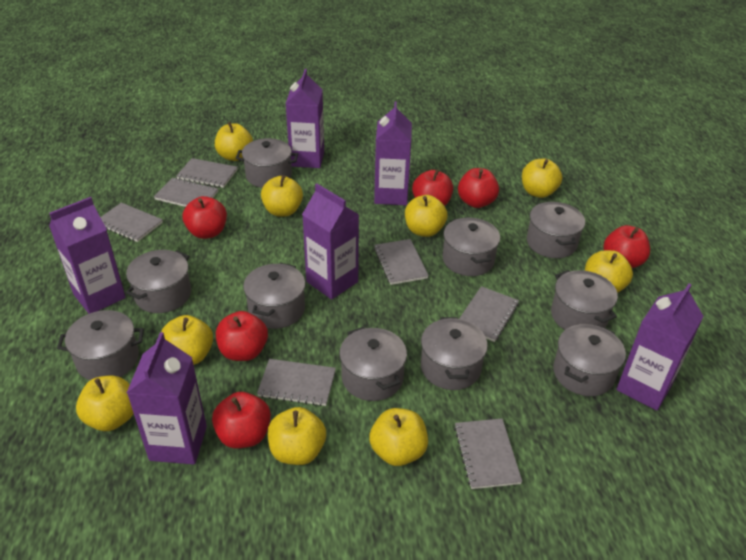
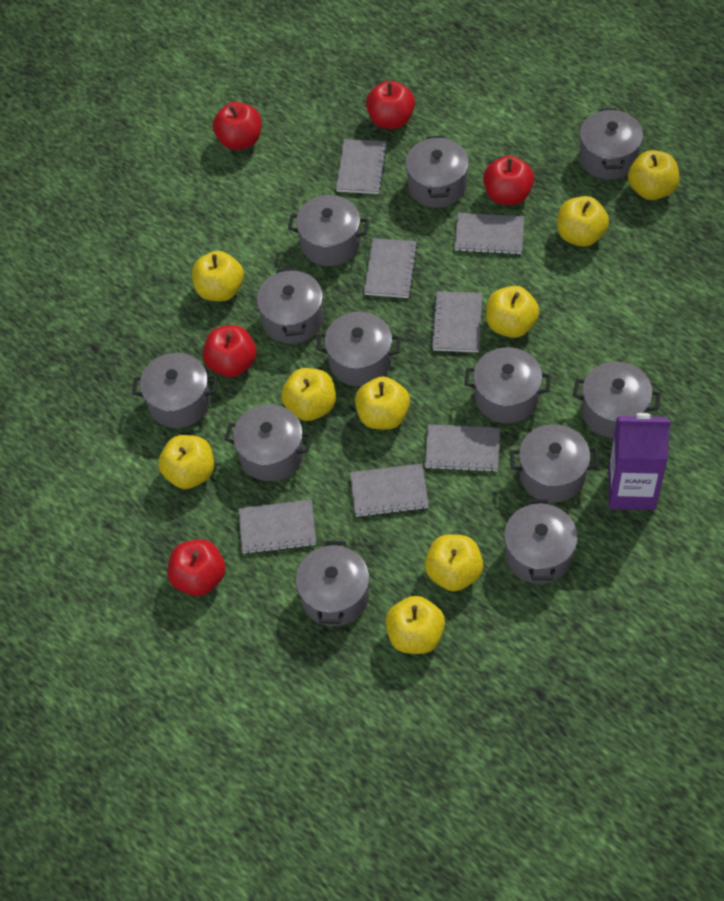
grey pot: [57,310,144,380] [126,250,191,313] [236,138,298,188] [243,263,305,329] [339,327,407,401] [421,317,488,390] [443,217,500,276] [527,202,585,258] [551,270,618,330] [553,324,626,396] = 10 -> [132,353,217,428] [225,404,312,481] [257,267,324,344] [288,195,369,266] [296,541,369,626] [316,312,401,386] [405,136,469,208] [464,347,551,423] [504,499,578,584] [510,424,599,503] [573,361,661,438] [579,108,643,180] = 12
purple carton: [49,197,126,314] [127,332,207,464] [285,69,324,168] [302,184,359,300] [374,102,412,205] [616,283,704,410] = 6 -> [608,413,671,510] = 1
red apple: [182,196,227,239] [212,392,271,449] [216,311,268,361] [412,169,453,206] [458,168,499,208] [603,225,650,268] = 6 -> [167,539,225,596] [203,325,257,377] [213,102,262,150] [366,80,415,129] [483,155,534,205] = 5

